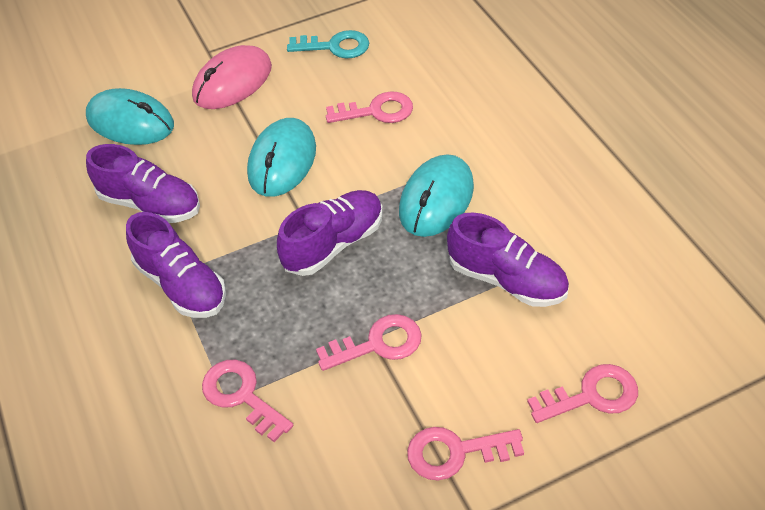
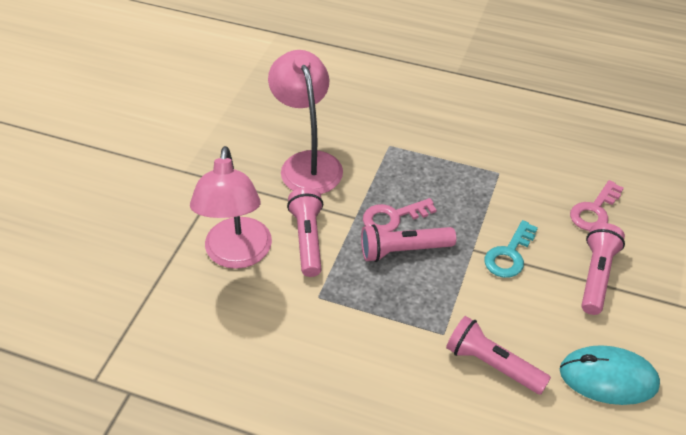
pink flashlight: none = 0 -> [287,187,323,277] [361,224,456,262] [446,316,551,395] [581,223,625,315] = 4
pink key: [202,360,294,442] [316,314,422,371] [326,91,413,123] [407,427,524,481] [527,364,638,423] = 5 -> [363,198,436,232] [570,180,624,231] = 2
pink lamp: none = 0 -> [190,146,272,269] [268,50,343,194] = 2
pink mouse: [192,45,272,109] = 1 -> none = 0
purple shoe: [86,144,200,223] [126,212,226,318] [277,190,383,276] [447,212,569,307] = 4 -> none = 0
turquoise mouse: [86,88,174,145] [247,118,316,197] [399,154,474,237] = 3 -> [560,345,660,405] = 1

